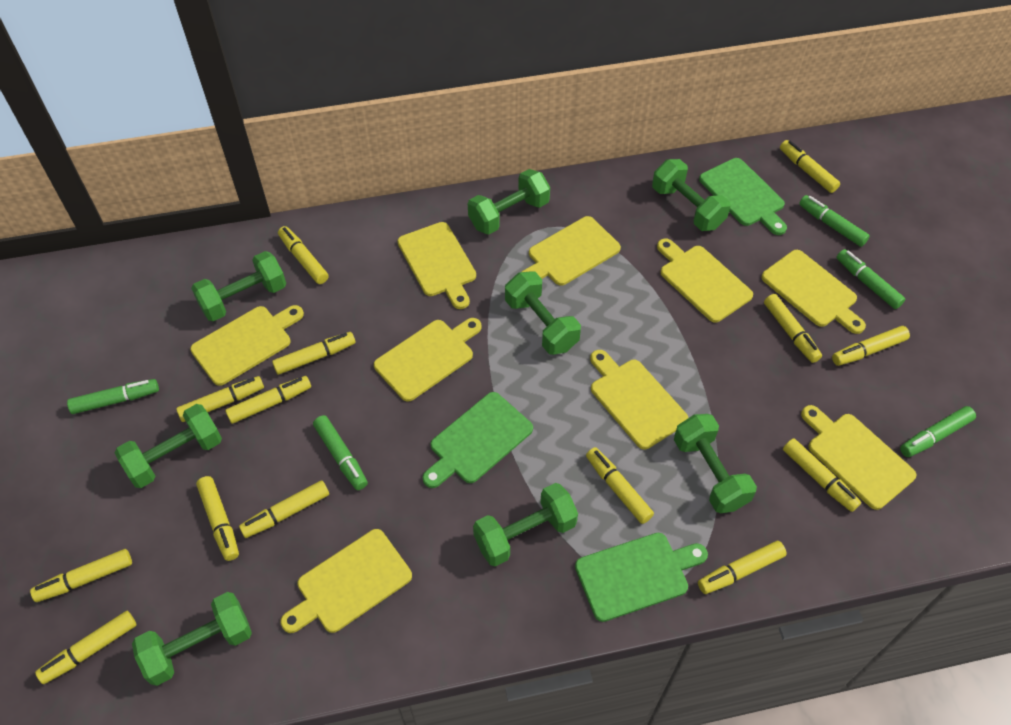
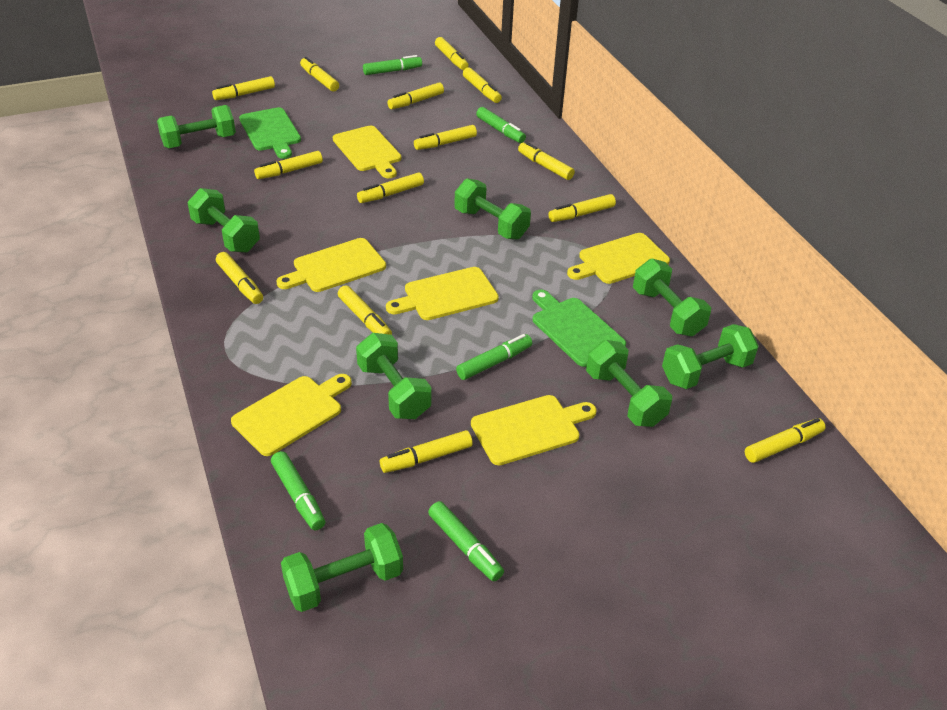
green cutting board: [422,392,533,488] [575,533,708,622] [699,158,787,235] = 3 -> [239,107,301,159] [532,290,626,367] = 2
yellow cutting board: [190,305,304,386] [281,529,412,633] [374,318,482,402] [397,222,476,309] [522,216,621,286] [590,350,688,449] [657,238,753,323] [761,250,866,334] [801,405,917,510] = 9 -> [231,374,352,456] [276,238,386,292] [333,126,401,178] [386,267,499,320] [471,395,597,465] [567,233,670,284] = 6

